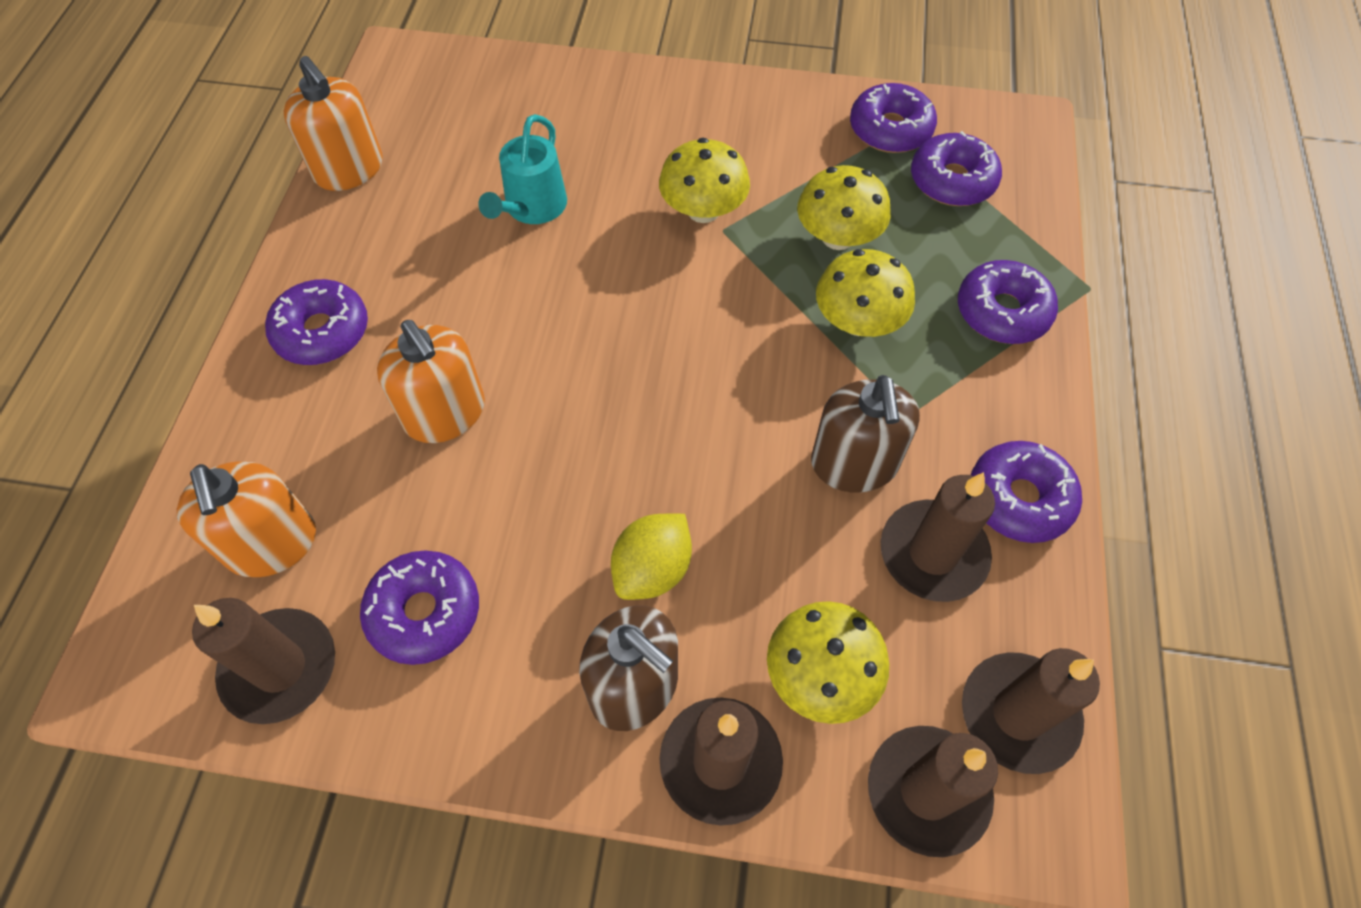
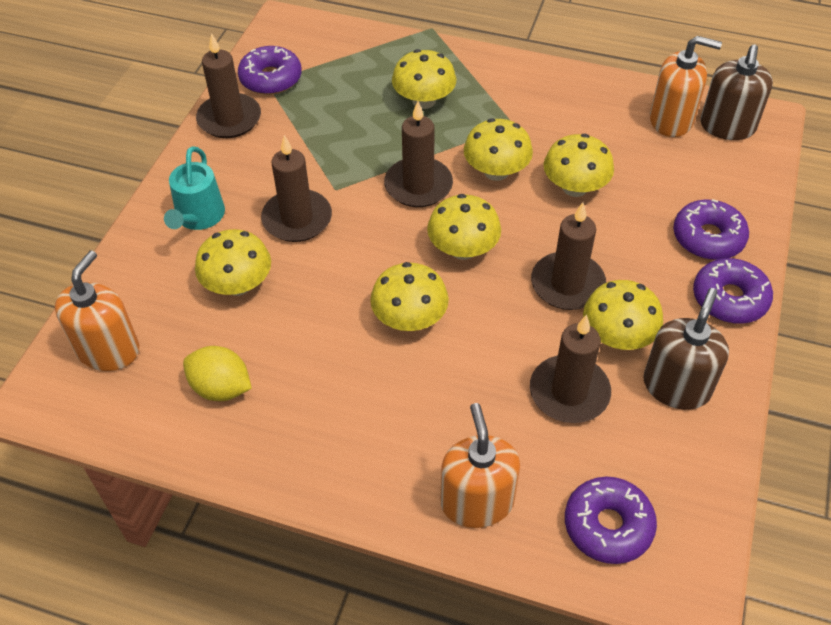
purple donut: [265,279,368,365] [360,551,479,665] [850,83,937,153] [911,131,1002,206] [958,260,1058,344] [971,441,1082,543] = 6 -> [238,46,302,95] [565,477,657,564] [673,199,749,260] [693,258,773,324] = 4
yellow mushroom: [659,138,750,223] [767,601,889,724] [797,165,891,250] [816,249,915,337] = 4 -> [195,229,271,296] [370,262,449,331] [392,49,456,109] [427,194,501,260] [464,118,533,181] [544,134,614,197] [583,280,663,350] = 7

